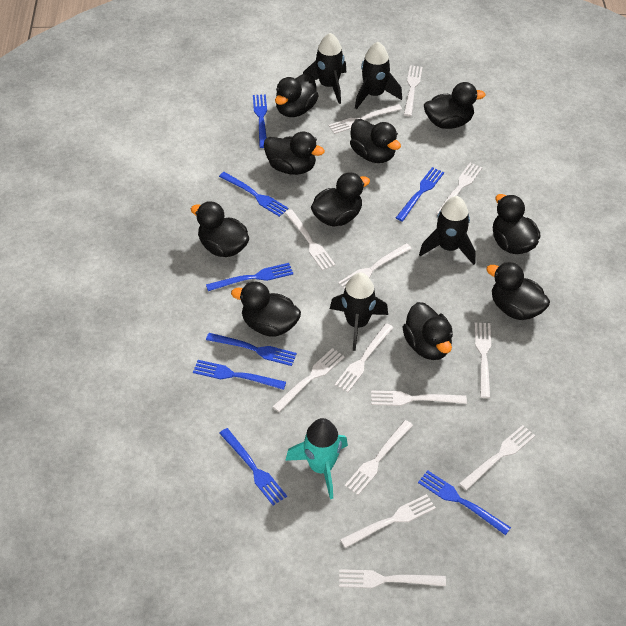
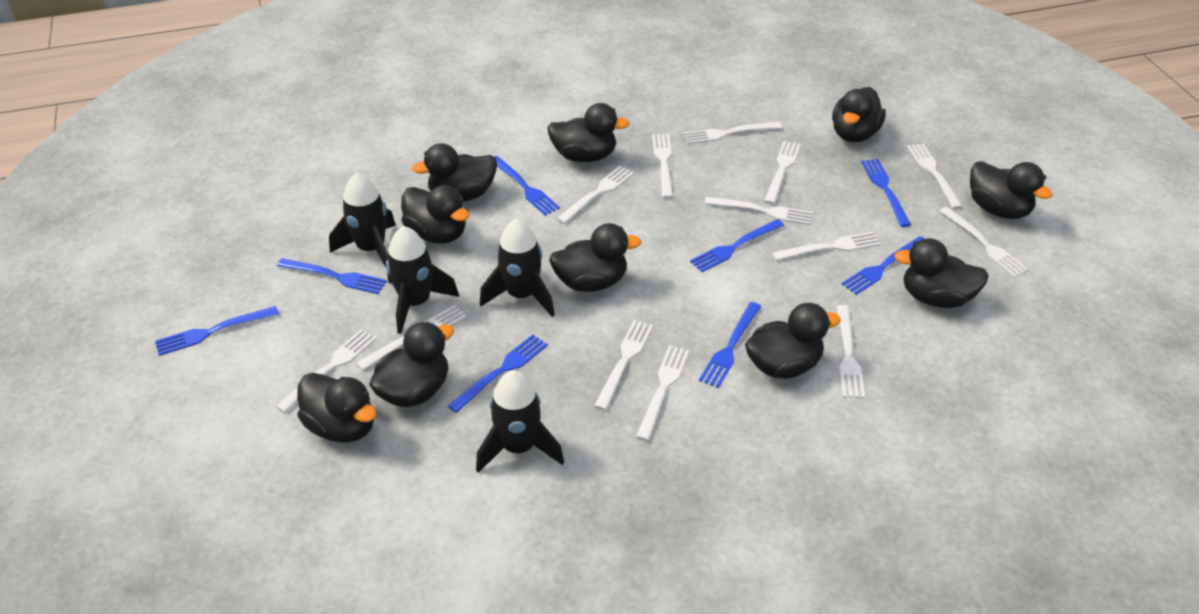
turquoise rocket: [285,418,348,499] = 1 -> none = 0

